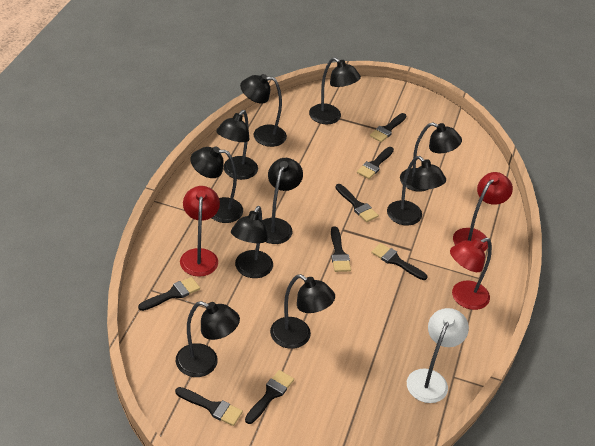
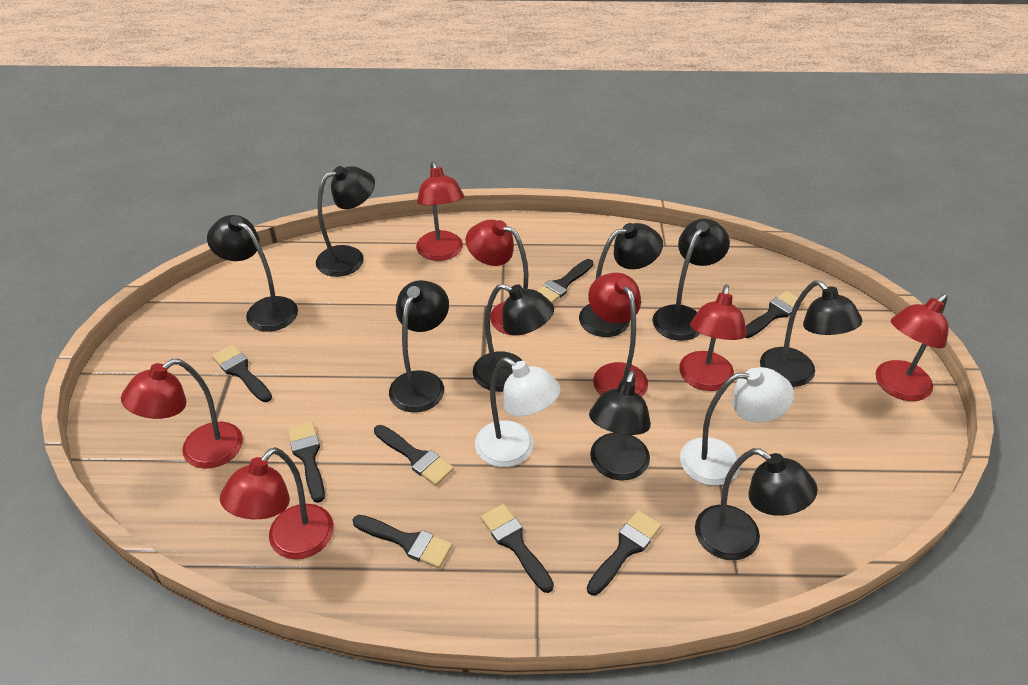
black lamp: [176,301,240,377] [190,146,243,223] [216,110,258,180] [231,206,273,278] [240,74,287,147] [262,158,303,244] [270,274,335,349] [309,57,361,124] [387,156,446,226] [400,122,462,192] = 10 -> [207,215,298,332] [316,166,375,277] [389,280,449,413] [473,284,554,392] [579,223,663,337] [589,370,651,480] [653,219,730,341] [695,448,818,560] [760,280,862,387] = 9
red lamp: [180,186,220,277] [450,238,492,310] [453,172,513,251] = 3 -> [121,359,243,469] [220,447,334,559] [416,161,464,261] [466,219,529,336] [588,272,648,397] [679,285,747,391] [876,294,949,401] = 7
white lamp: [407,308,469,403] = 1 -> [475,357,561,467] [680,367,794,486] = 2

